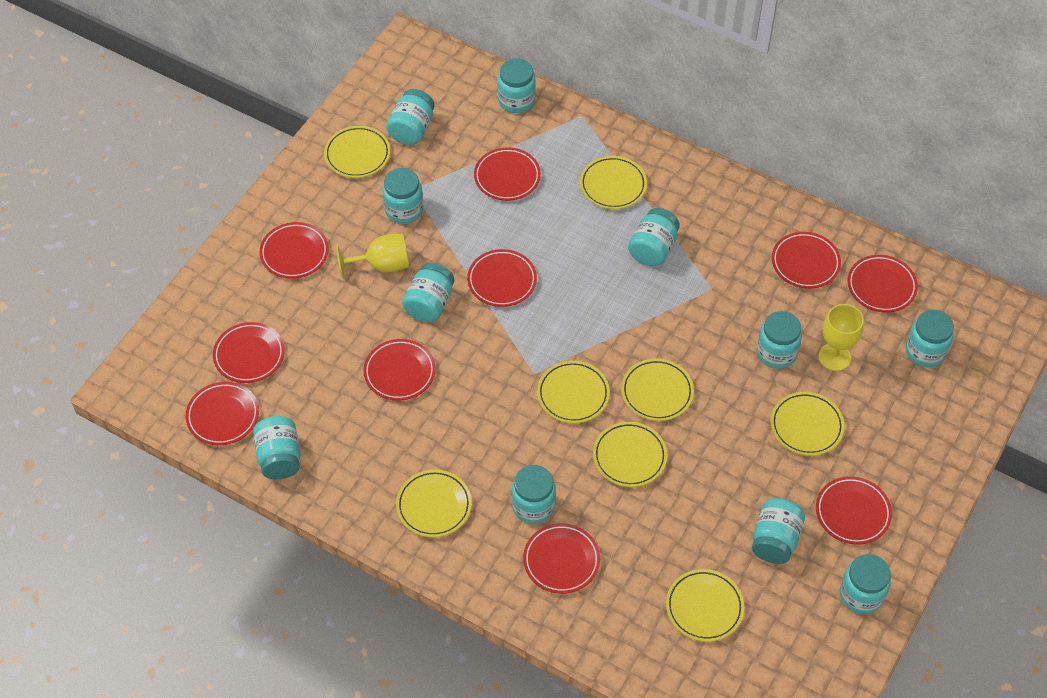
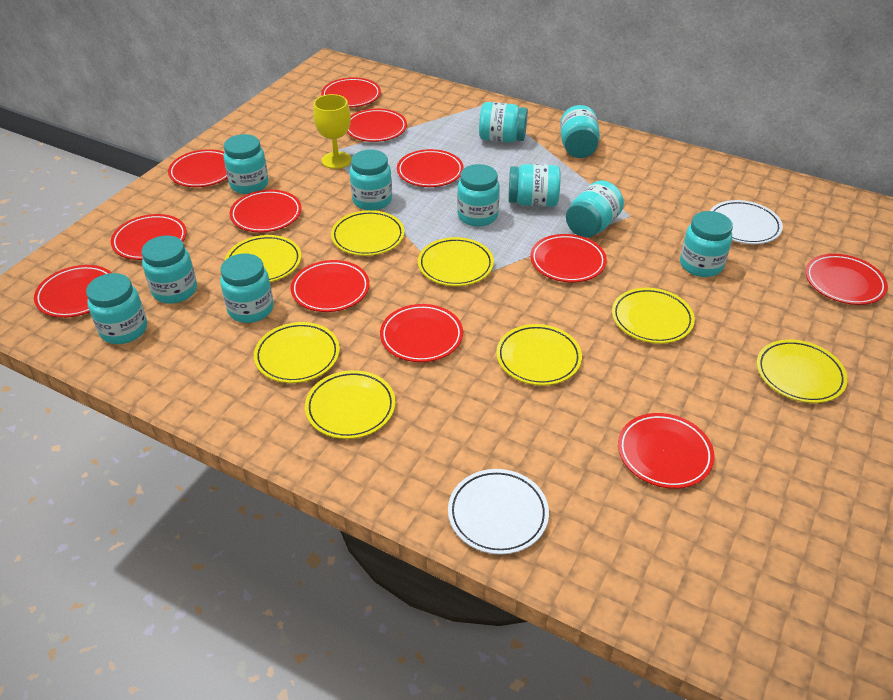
red plate: [185,382,259,445] [213,322,285,383] [260,222,329,279] [363,339,436,401] [467,249,537,307] [474,147,541,201] [523,523,600,594] [772,232,841,289] [816,476,892,545] [848,255,918,312] = 10 -> [34,265,112,318] [111,214,187,260] [168,149,227,187] [230,190,301,232] [291,260,370,312] [321,77,381,108] [347,109,407,142] [380,304,463,362] [397,149,464,187] [530,234,607,282] [618,413,715,489] [805,254,888,305] = 12
white plate: none = 0 -> [448,469,549,554] [710,200,783,244] = 2
yellow goblet: [336,234,409,277] [818,304,864,371] = 2 -> [313,94,351,169] = 1

